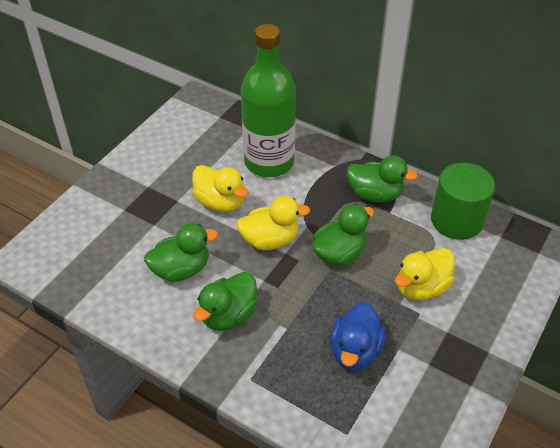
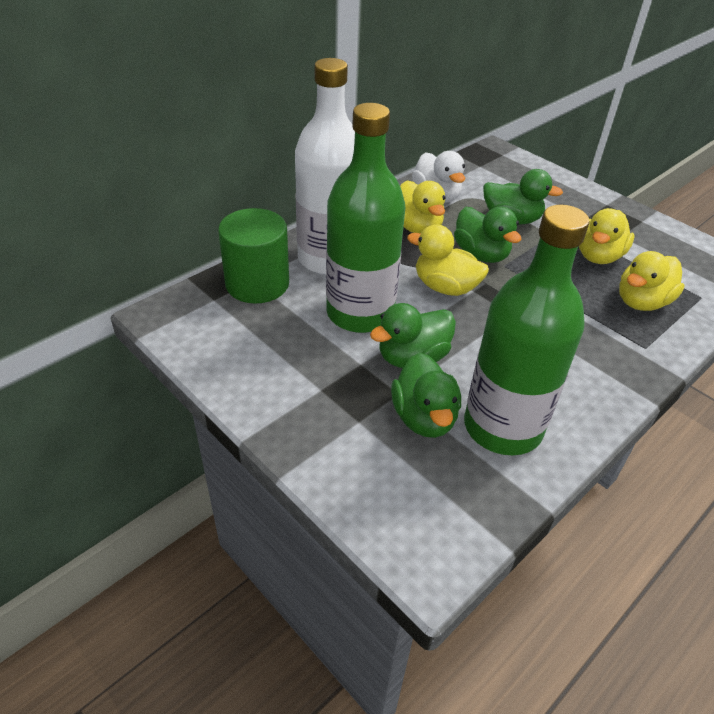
blue duck: [330,302,385,371] = 1 -> none = 0
green bottle: [241,24,296,177] = 1 -> [326,103,405,333] [464,205,590,455] = 2
white bottle: none = 0 -> [295,58,355,275] = 1
white duck: none = 0 -> [412,151,465,203] = 1
yellow duck: [192,165,248,212] [236,196,310,250] [395,248,455,300] = 3 -> [400,180,445,234] [407,224,489,296] [579,208,634,264] [619,251,685,311] = 4

